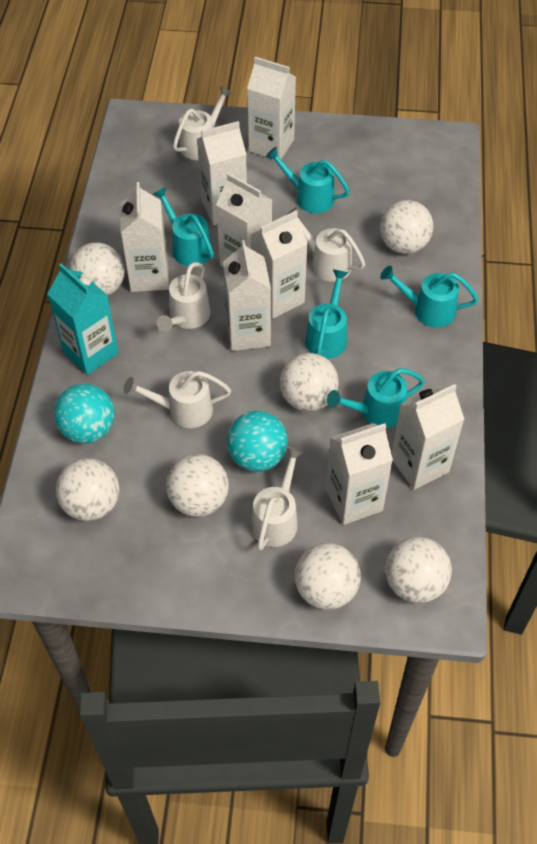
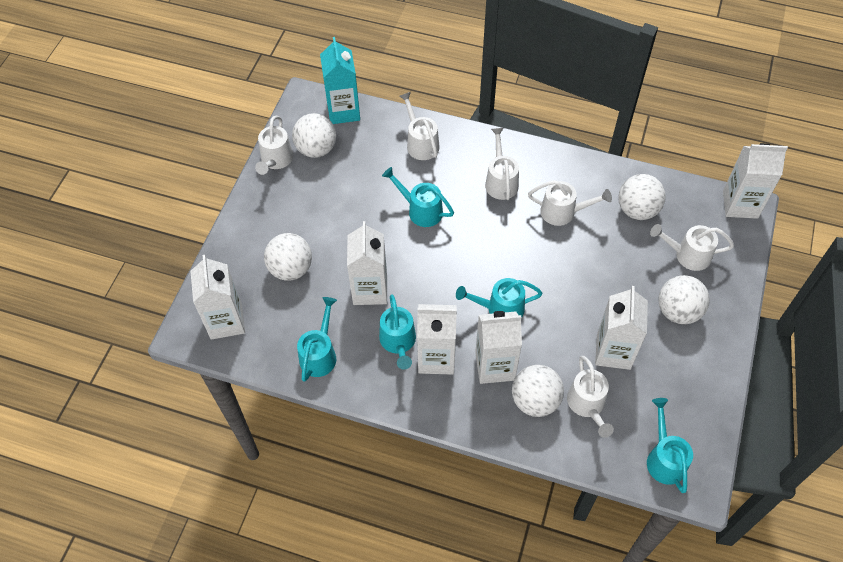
turquoise ball: [54,384,115,443] [227,411,288,472] = 2 -> none = 0
white ball: [56,458,119,521] [69,243,125,295] [166,454,229,517] [280,353,339,412] [295,543,361,610] [380,200,433,254] [385,537,452,603] = 7 -> [264,233,312,281] [292,113,336,158] [512,365,564,417] [618,174,666,220] [658,275,710,324] = 5
white carton: [120,182,169,292] [197,121,247,225] [216,173,272,267] [223,240,271,351] [247,57,296,159] [251,211,308,319] [326,423,393,525] [391,384,465,490] = 8 -> [190,255,245,340] [347,221,387,305] [417,304,457,375] [475,311,522,384] [595,286,648,370] [723,143,788,219] = 6
white watering can: [124,371,231,428] [156,262,211,332] [173,86,233,160] [251,447,304,551] [286,207,365,282] = 5 -> [255,116,294,175] [399,92,440,160] [485,128,519,200] [528,180,612,226] [567,356,614,438] [650,224,734,271] = 6

